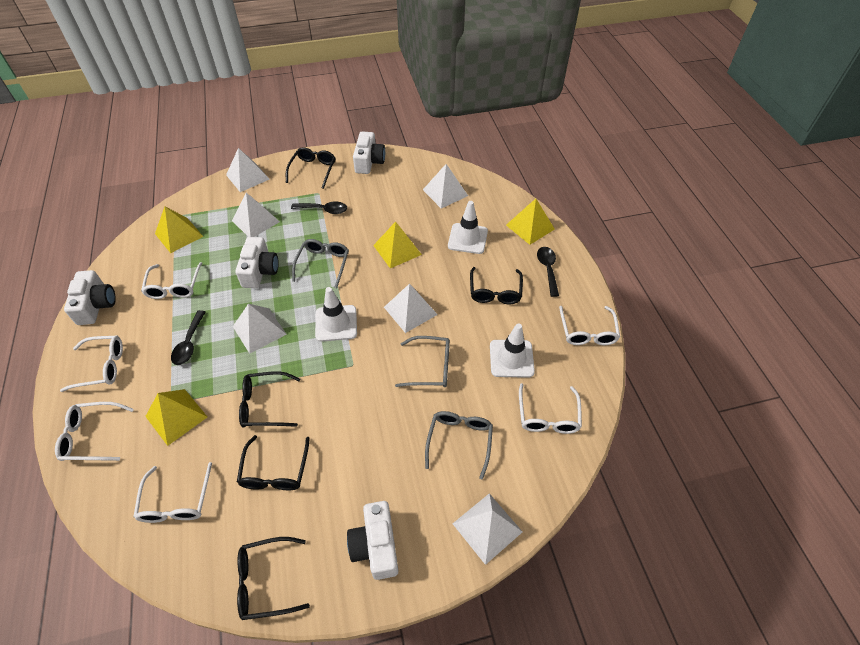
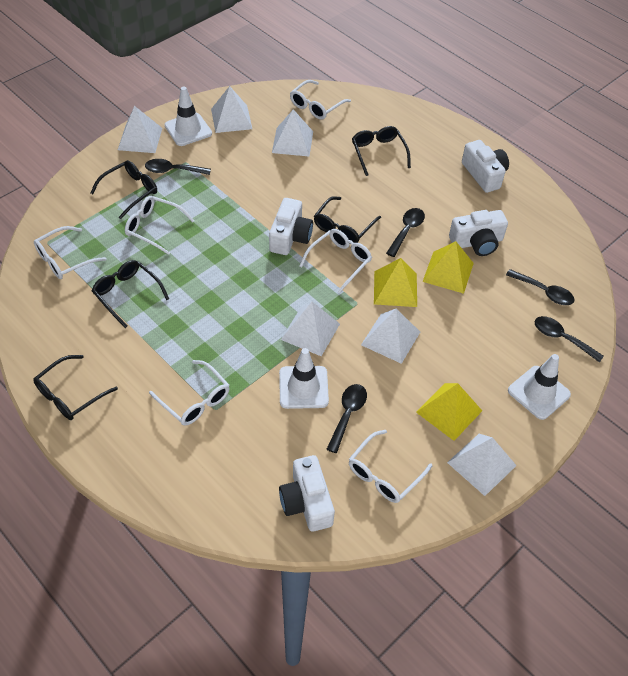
black spoon: [171,310,205,365] [291,202,347,214] [537,247,559,297] = 3 -> [145,159,211,175] [326,384,367,453] [386,208,425,257] [506,269,575,305] [534,316,604,362] = 5
grey glasses: [292,239,349,288] [395,336,450,387] [425,411,493,480] = 3 -> none = 0
yellow pyramid: [145,389,207,446] [155,207,203,253] [373,221,422,268] [506,199,555,245] = 4 -> [374,258,417,307] [416,383,482,441] [423,241,474,294] = 3

